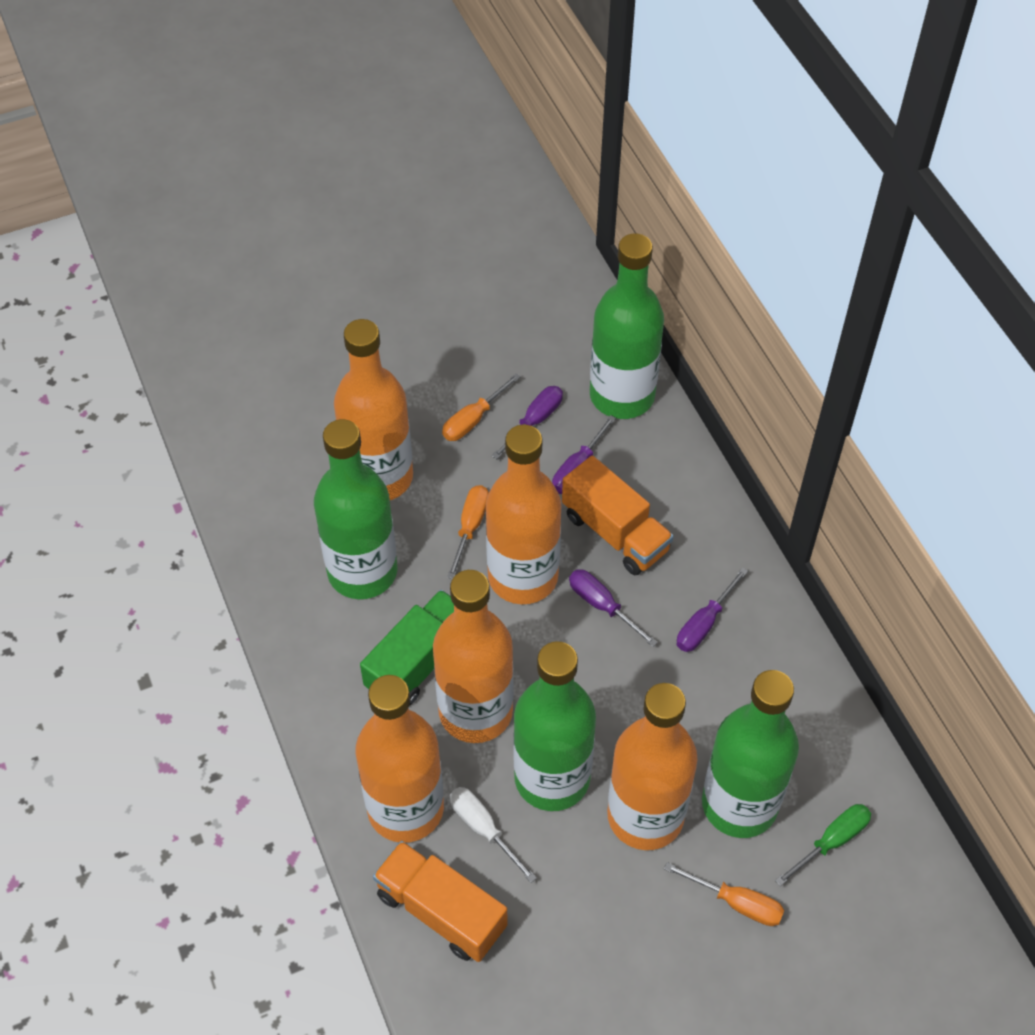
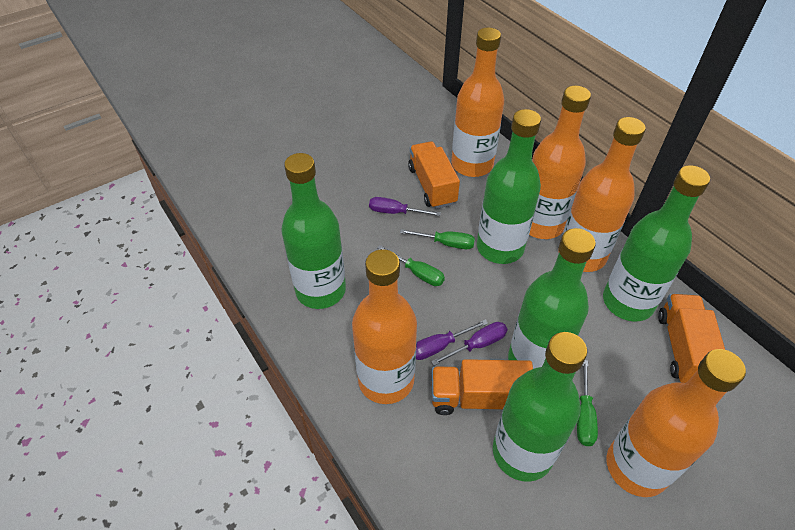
green bottle: [314,419,398,599] [513,641,596,811] [590,233,664,419] [702,670,799,838] = 4 -> [281,153,346,309] [477,109,541,264] [493,332,587,482] [508,228,596,369] [603,165,710,321] = 5
green screwdriver: [775,804,871,886] = 1 -> [377,245,445,286] [400,229,475,249] [577,360,598,446] = 3
green truck: [360,590,454,705] = 1 -> none = 0
orange screwdriver: [442,373,521,441] [447,485,489,579] [664,862,784,926] = 3 -> none = 0
orange truck: [373,841,508,962] [562,456,674,575] = 2 -> [408,141,460,209] [432,359,533,415] [658,294,725,383] = 3
purple screwdriver: [492,386,563,459] [552,415,616,494] [569,569,658,647] [677,567,748,652] = 4 -> [369,197,441,216] [416,320,488,360] [431,322,507,366] = 3
white screwdriver: [450,787,537,883] = 1 -> none = 0

